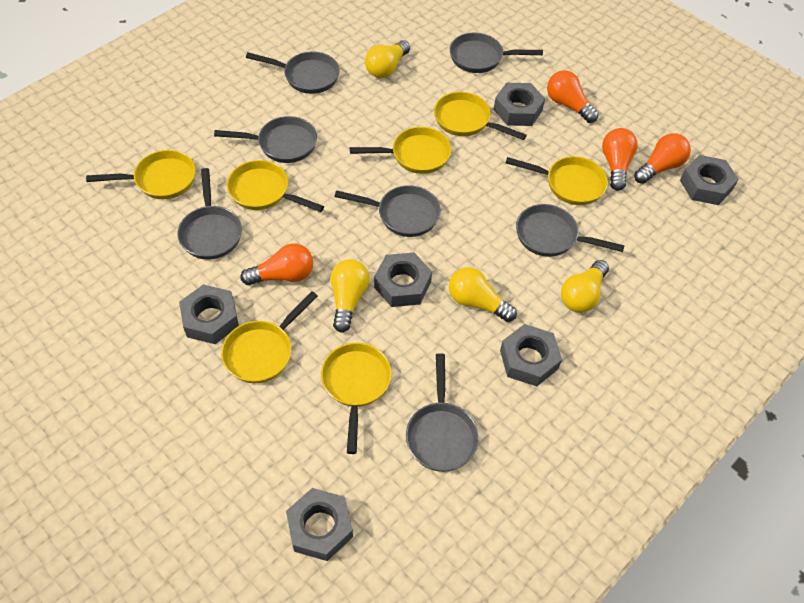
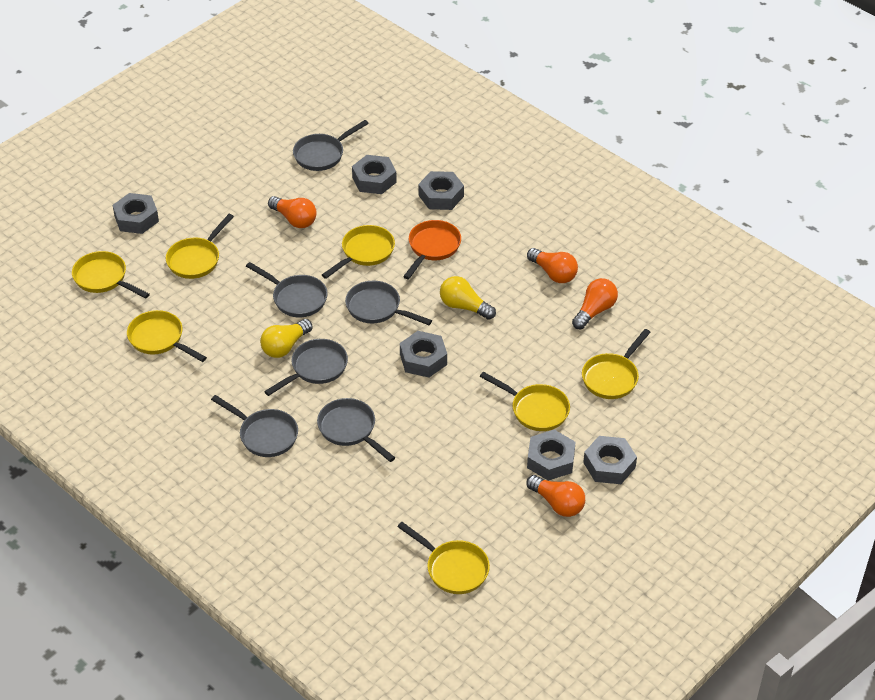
grey pan: [177,168,242,260] [214,116,317,163] [246,52,340,94] [335,185,441,237] [406,353,479,472] [450,33,543,73] [516,204,625,257] = 7 -> [211,395,298,457] [246,262,328,317] [264,339,348,396] [293,120,369,171] [317,398,395,462] [345,281,432,325] = 6
orange pan: none = 0 -> [403,220,461,279] = 1
yellow light bulb: [331,259,370,332] [365,40,410,78] [449,267,517,322] [561,260,609,313] = 4 -> [260,319,313,358] [440,276,496,320] = 2

